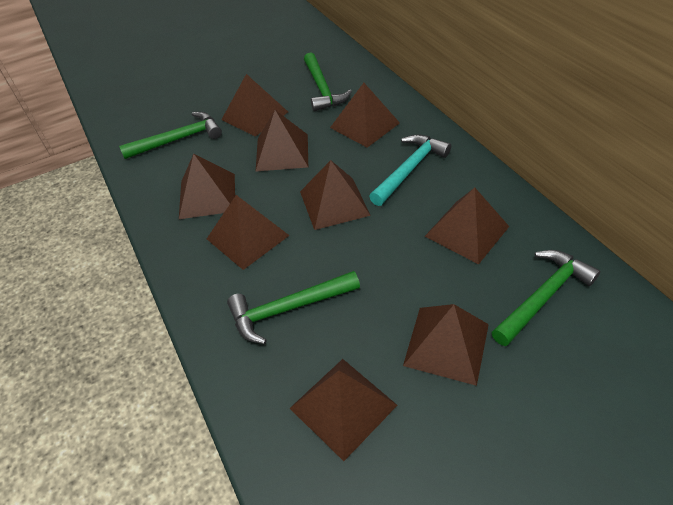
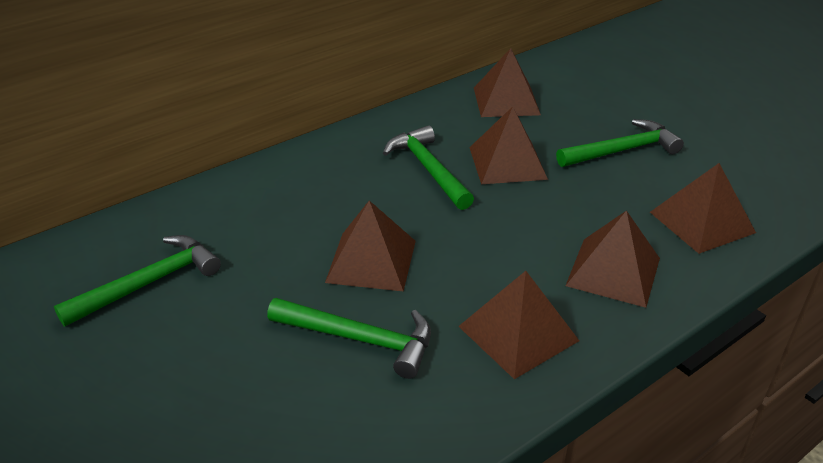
brown pyramid: [179,154,235,219] [207,195,290,270] [221,74,288,137] [255,110,308,172] [289,359,397,461] [300,160,371,230] [330,83,400,148] [403,304,489,386] [425,188,509,264] = 9 -> [325,200,416,291] [458,271,579,379] [469,107,548,184] [474,48,541,117] [566,210,660,308] [650,163,756,254] = 6
turquoise hammer: [369,134,451,206] = 1 -> none = 0

